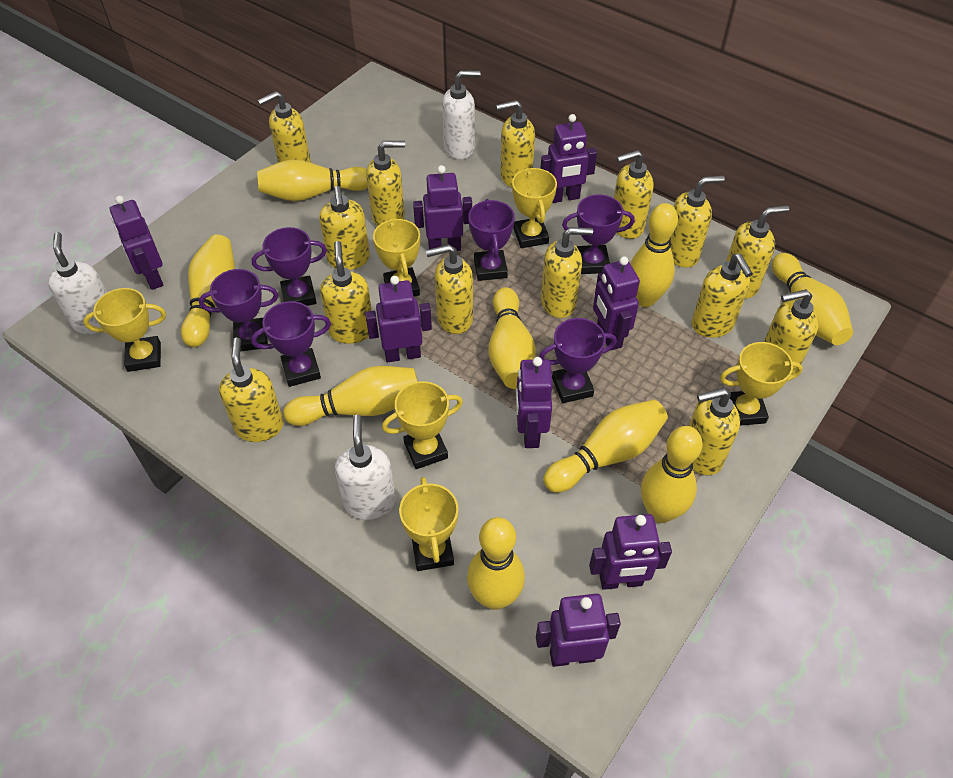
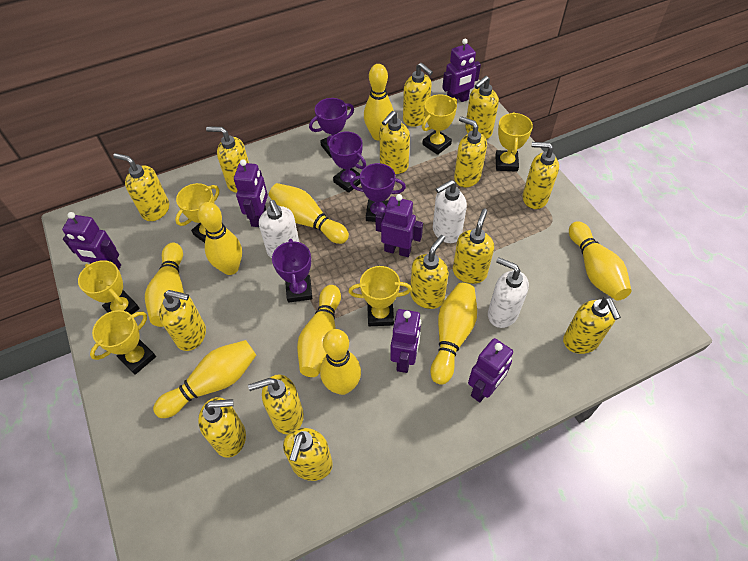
purple robot: [110,196,163,290] [365,276,432,362] [413,165,472,251] [516,357,552,448] [536,593,621,667] [540,114,597,203] [589,514,672,590] [593,256,640,350] = 8 -> [62,212,121,270] [234,159,268,227] [375,194,423,257] [390,309,421,373] [442,39,481,102] [468,338,513,402] = 6
purple trophy: [199,269,278,352] [251,301,331,387] [252,227,327,306] [468,199,515,281] [539,318,617,403] [562,195,635,274] = 6 -> [272,239,313,303] [309,98,354,158] [327,132,366,193] [350,163,406,222] = 4

